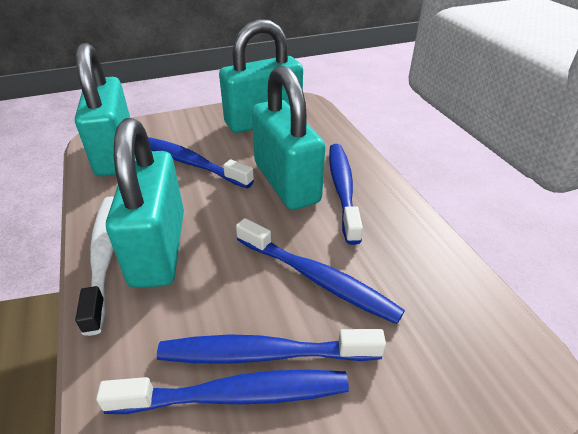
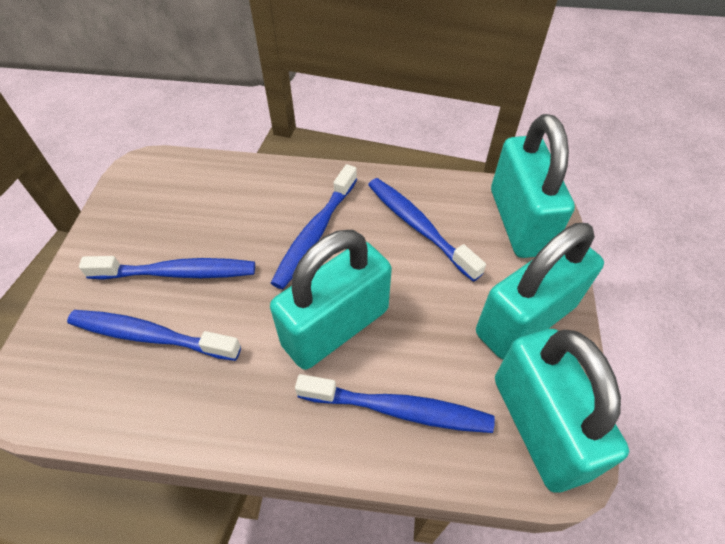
white toothbrush: [75,196,114,336] = 1 -> none = 0

